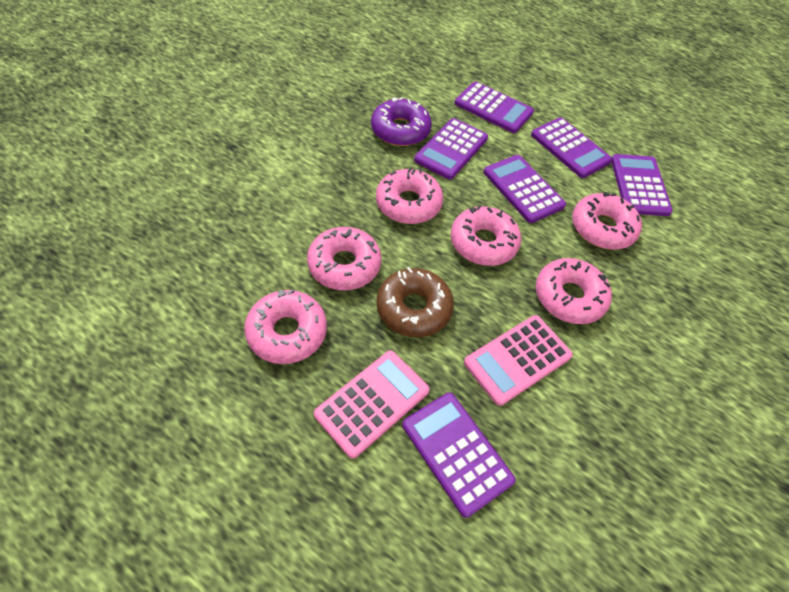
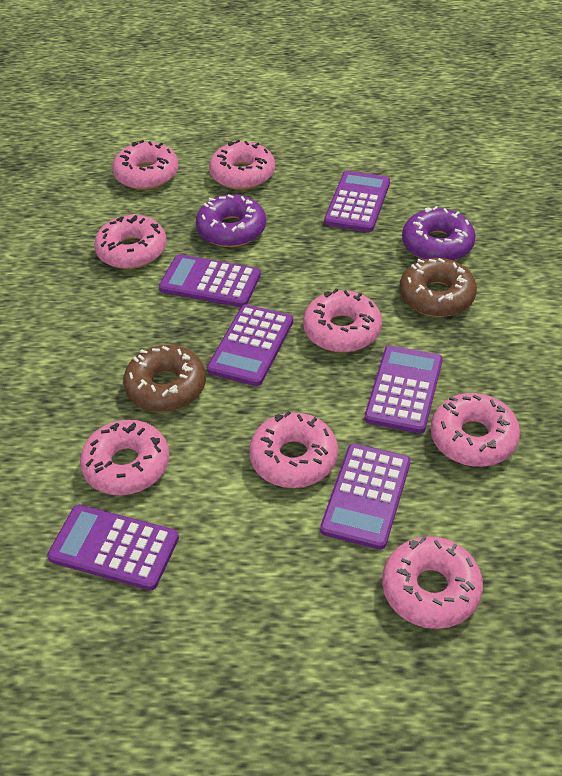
brown donut: [377,267,454,337] = 1 -> [123,345,206,412] [399,258,477,317] = 2
pink calculator: [314,351,429,459] [464,315,573,406] = 2 -> none = 0
pink donut: [244,289,327,364] [307,227,381,290] [376,167,443,224] [451,205,521,266] [536,258,612,324] [572,192,642,250] = 6 -> [80,420,169,495] [94,215,167,269] [112,140,179,190] [209,140,275,190] [249,411,338,488] [303,289,382,352] [382,536,483,629] [431,393,520,467] = 8
purple donut: [371,97,432,146] = 1 -> [196,194,266,247] [402,206,476,261] = 2

